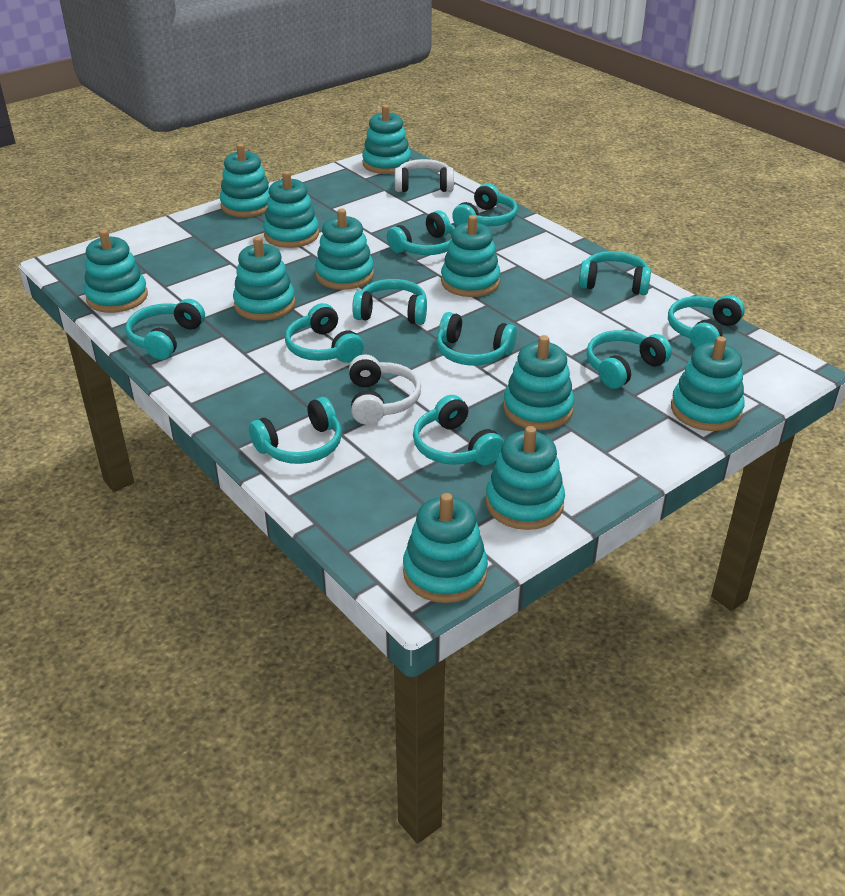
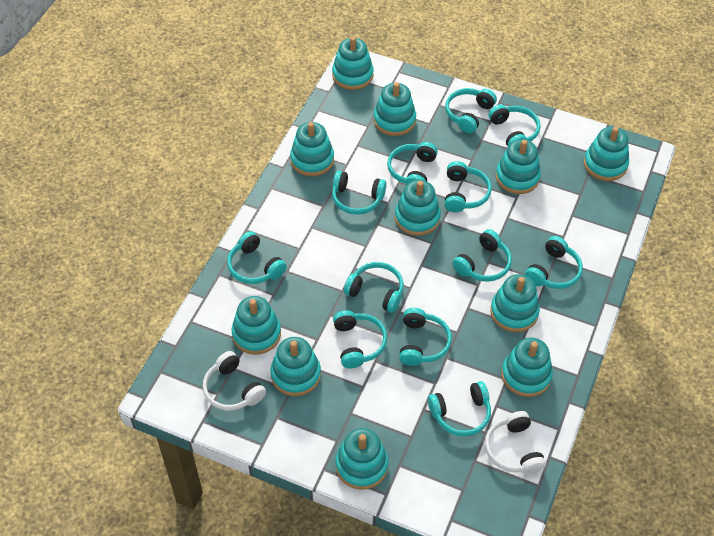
turquoise headphones: [125,299,205,360] [249,397,342,464] [285,303,364,363] [352,279,427,325] [387,210,455,255] [413,395,504,465] [437,312,517,366] [452,184,518,226] [579,251,651,295] [586,330,672,389] [668,295,745,348] = 11 -> [227,231,287,284] [332,171,387,215] [333,310,387,369] [344,262,404,313] [387,142,438,185] [399,308,452,366] [428,381,491,436] [444,161,492,212] [445,88,497,133] [452,229,512,282] [488,104,541,146] [525,236,583,289] = 12

